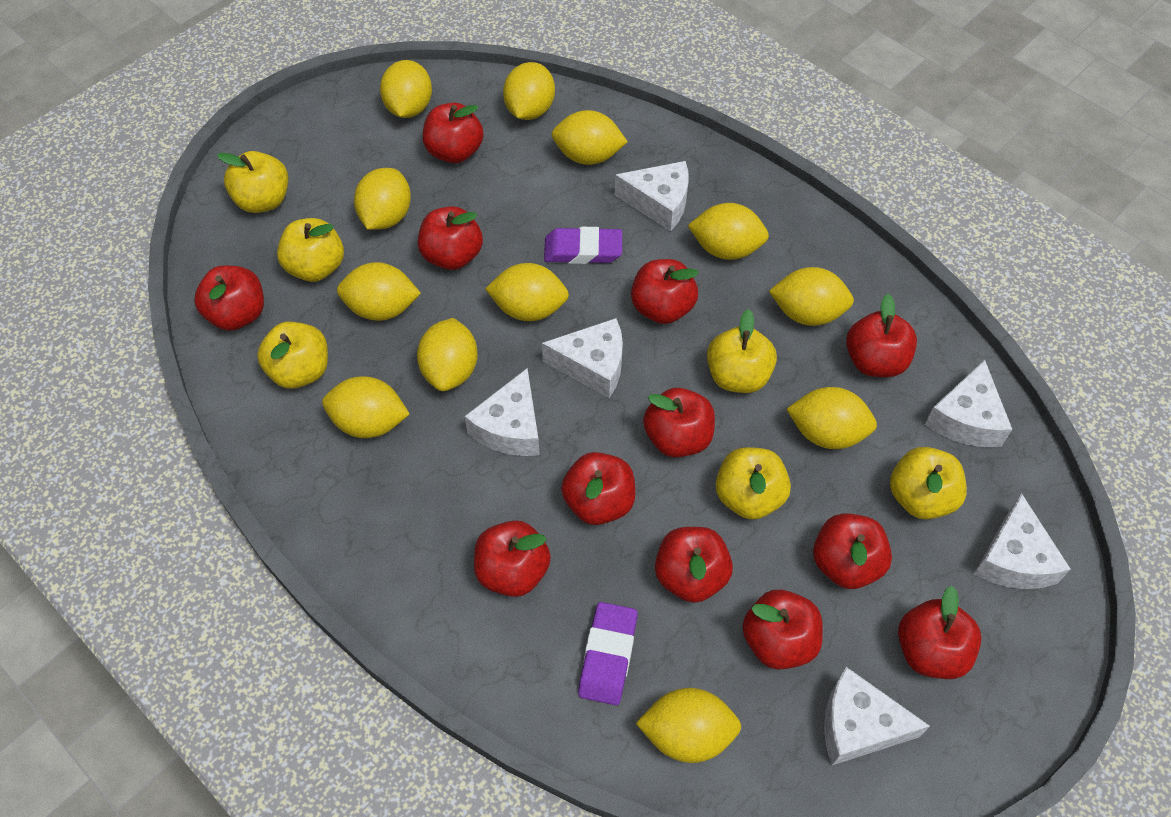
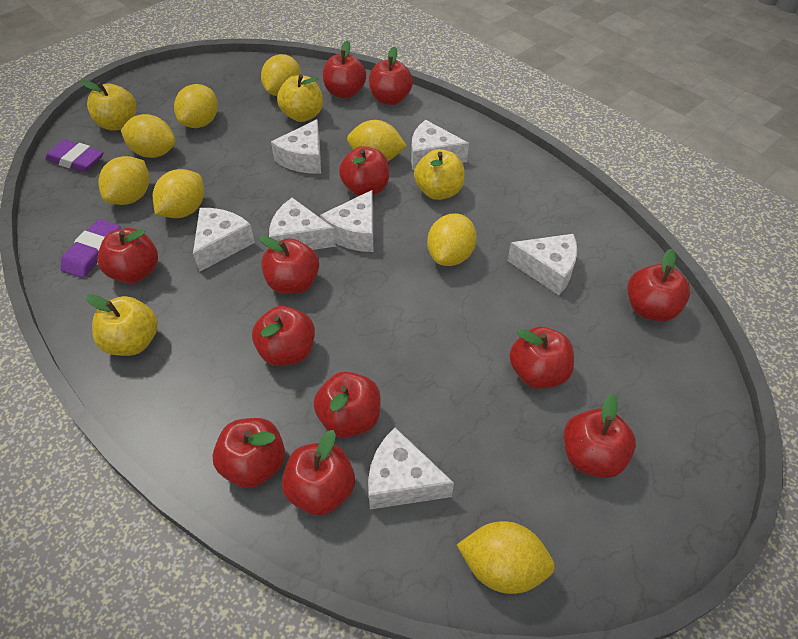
white cheese: [465,368,540,456] [542,318,623,398] [615,161,688,232] [824,667,930,765] [925,360,1012,447] [974,493,1071,589] = 6 -> [193,208,255,272] [269,198,336,250] [271,119,321,173] [320,190,373,252] [368,428,454,509] [411,120,469,170] [507,234,577,295] = 7
yellow apple: [217,151,288,213] [257,322,328,389] [277,218,344,282] [707,309,777,393] [716,447,791,520] [890,447,967,520] = 6 -> [81,80,137,131] [86,294,158,356] [277,74,323,122] [414,149,465,200] = 4
yellow lemon: [322,376,410,438] [337,262,421,321] [354,168,411,230] [380,60,432,118] [417,318,478,391] [485,263,569,321] [503,62,555,120] [552,110,628,165] [636,688,741,763] [688,203,769,260] [769,267,854,326] [786,387,877,449] = 12 -> [98,156,149,205] [121,114,175,158] [152,169,204,218] [174,84,218,128] [261,54,301,96] [347,120,407,161] [427,213,477,266] [457,521,555,594] = 8

